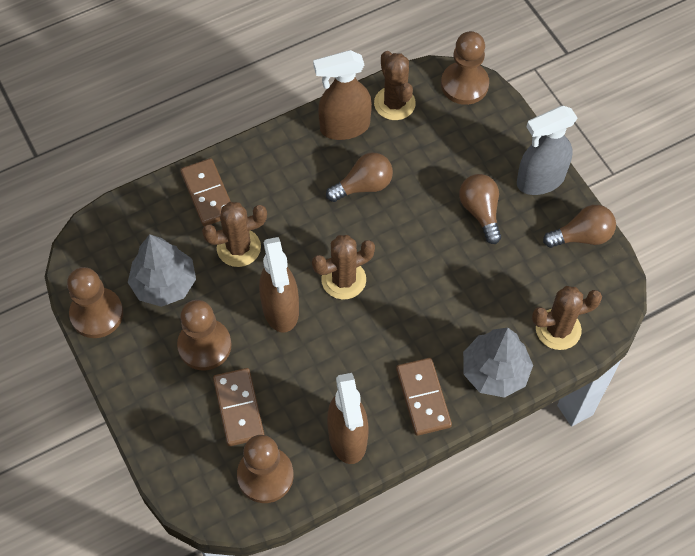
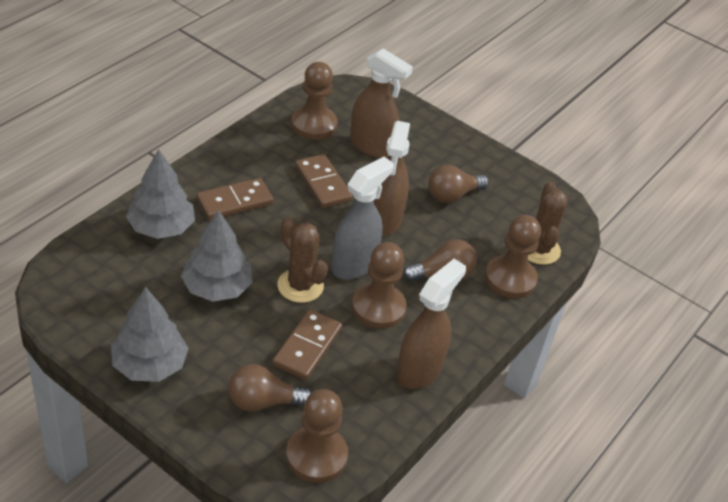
brown cactus: [202,202,267,267] [312,235,375,300] [374,51,416,120] [532,286,602,350] = 4 -> [277,217,328,303] [528,182,568,265] = 2
grey tree: [128,234,196,307] [463,328,533,398] = 2 -> [111,287,189,382] [126,149,195,239] [181,210,253,302] = 3

